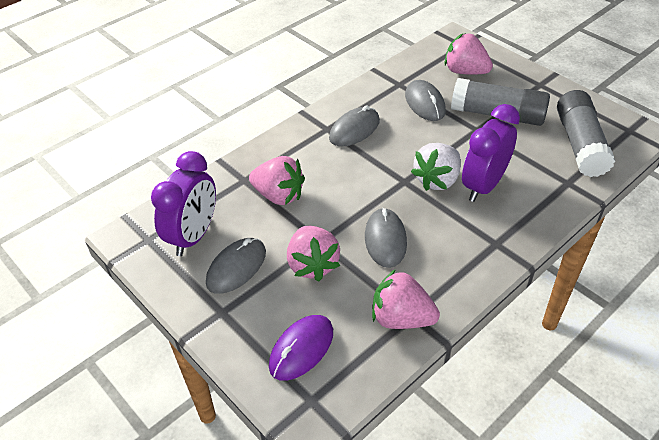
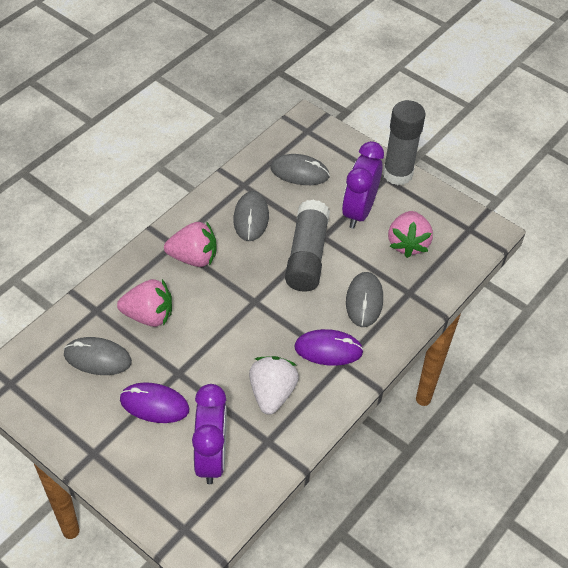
pink strawberry: [249,156,305,205] [287,226,340,281] [372,269,440,329] [444,33,493,75] = 4 -> [117,279,172,327] [164,221,217,267] [388,211,433,258] = 3
purple mouse: [269,315,333,381] = 1 -> [120,382,189,423] [294,329,364,366] = 2

